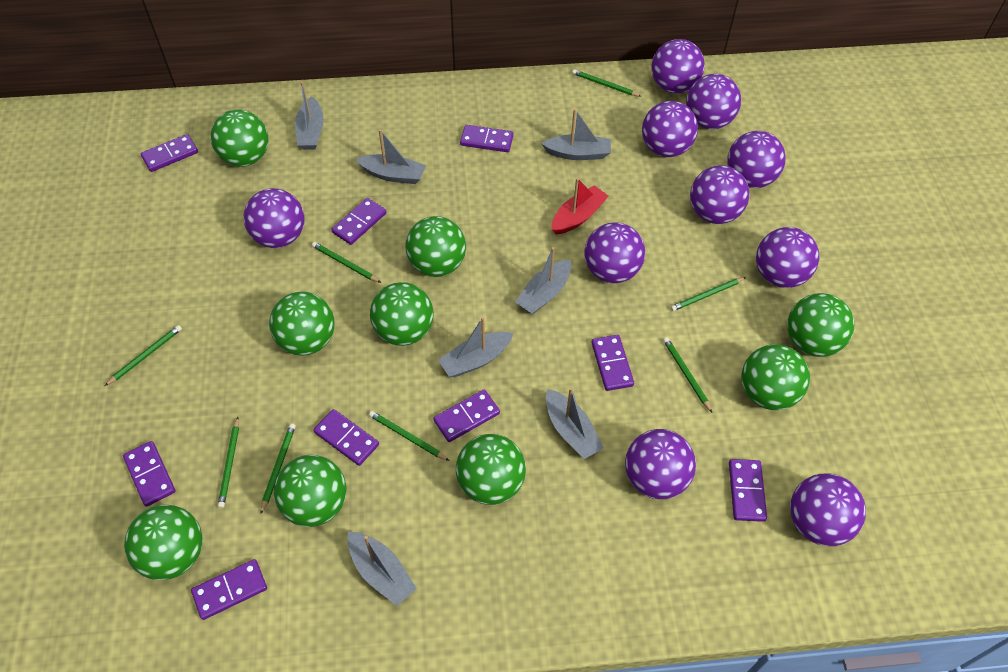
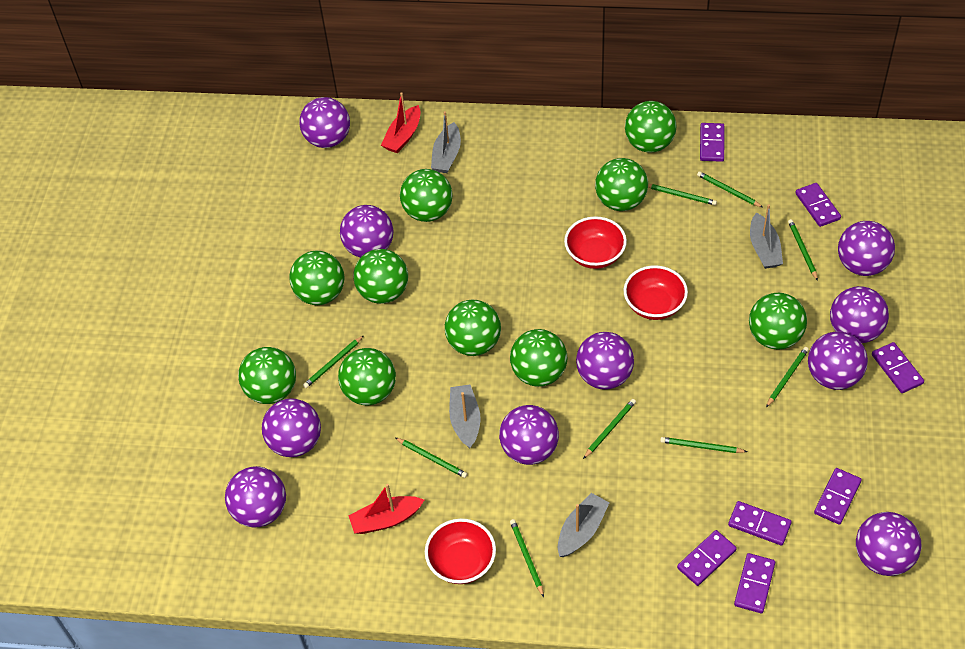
green ball: [124,505,203,580] [210,109,268,166] [269,292,335,356] [274,455,347,527] [370,282,434,346] [406,216,466,277] [456,434,526,505] [741,344,810,410] [787,293,854,357] = 9 -> [238,347,296,404] [289,251,345,305] [338,348,396,405] [353,249,408,304] [400,169,453,222] [445,300,501,356] [510,329,567,387] [595,158,648,211] [625,101,677,153] [749,293,807,350] = 10
green pencil: [105,325,182,386] [218,417,239,508] [261,423,296,514] [312,242,381,283] [369,411,450,461] [572,69,642,97] [663,337,712,412] [670,277,746,311] = 8 -> [303,335,364,388] [396,438,467,478] [510,519,544,597] [583,399,636,459] [648,184,717,205] [660,437,747,453] [697,171,763,207] [766,347,809,407] [788,219,818,281] = 9
grey boat: [295,81,324,150] [347,532,417,606] [356,129,426,184] [438,317,513,378] [515,247,571,314] [541,109,611,160] [546,387,604,459] = 7 -> [431,111,461,173] [449,384,480,448] [558,493,609,557] [750,204,783,269] = 4
purple domino: [123,441,175,507] [141,134,198,172] [191,559,267,620] [313,409,379,466] [331,198,387,245] [433,390,500,442] [460,125,514,152] [591,335,634,391] [729,459,767,522] = 9 -> [677,530,737,586] [700,123,724,162] [728,501,792,546] [734,553,775,613] [795,183,841,227] [814,468,862,525] [872,342,924,393] = 7
red boat: [552,178,609,234] = 1 -> [348,484,424,534] [381,92,420,153] = 2
red bowl: none = 0 -> [425,518,496,584] [564,216,627,269] [624,265,688,320] = 3

